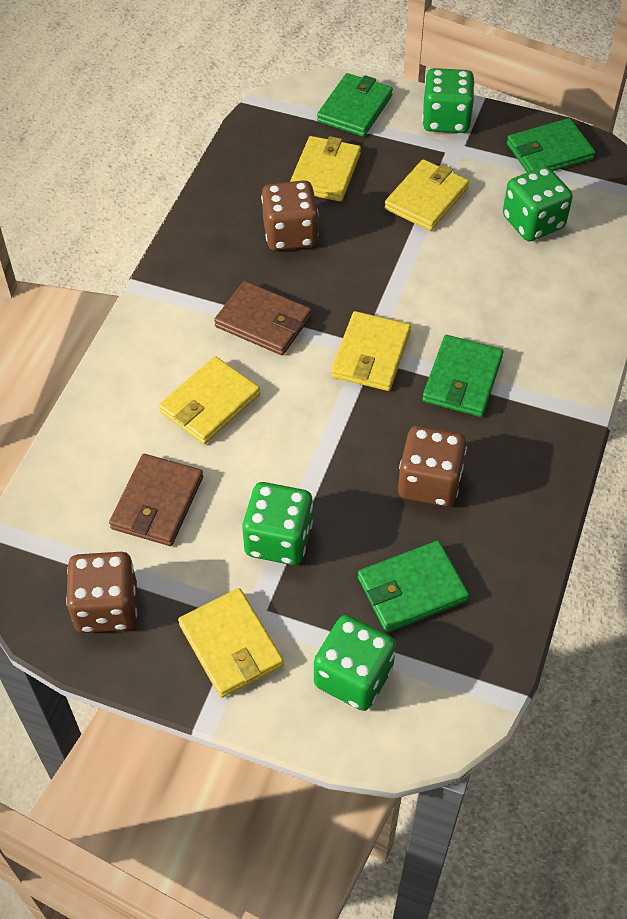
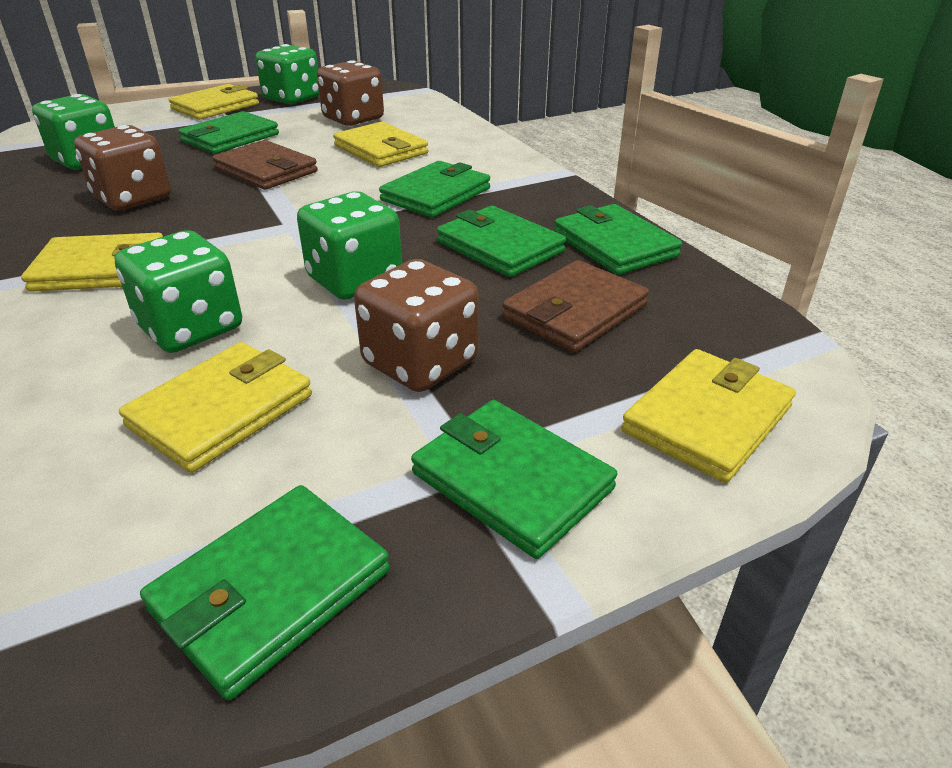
green wallet: [317,73,393,137] [358,541,469,632] [422,335,503,417] [507,118,595,172] = 4 -> [140,485,390,700] [178,111,279,154] [379,161,490,218] [411,400,617,559] [437,206,566,277] [554,204,682,275] = 6

